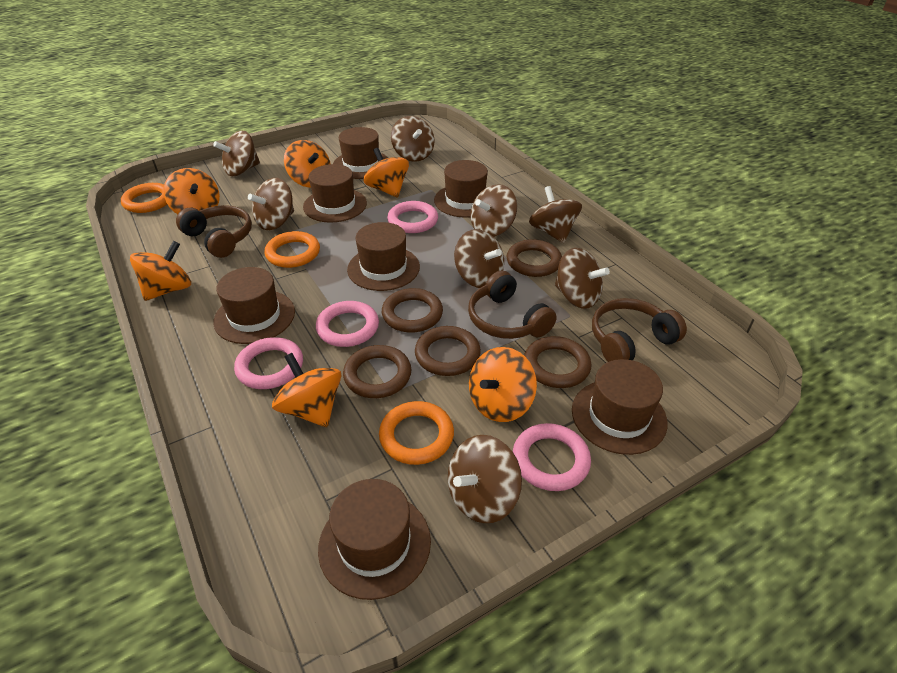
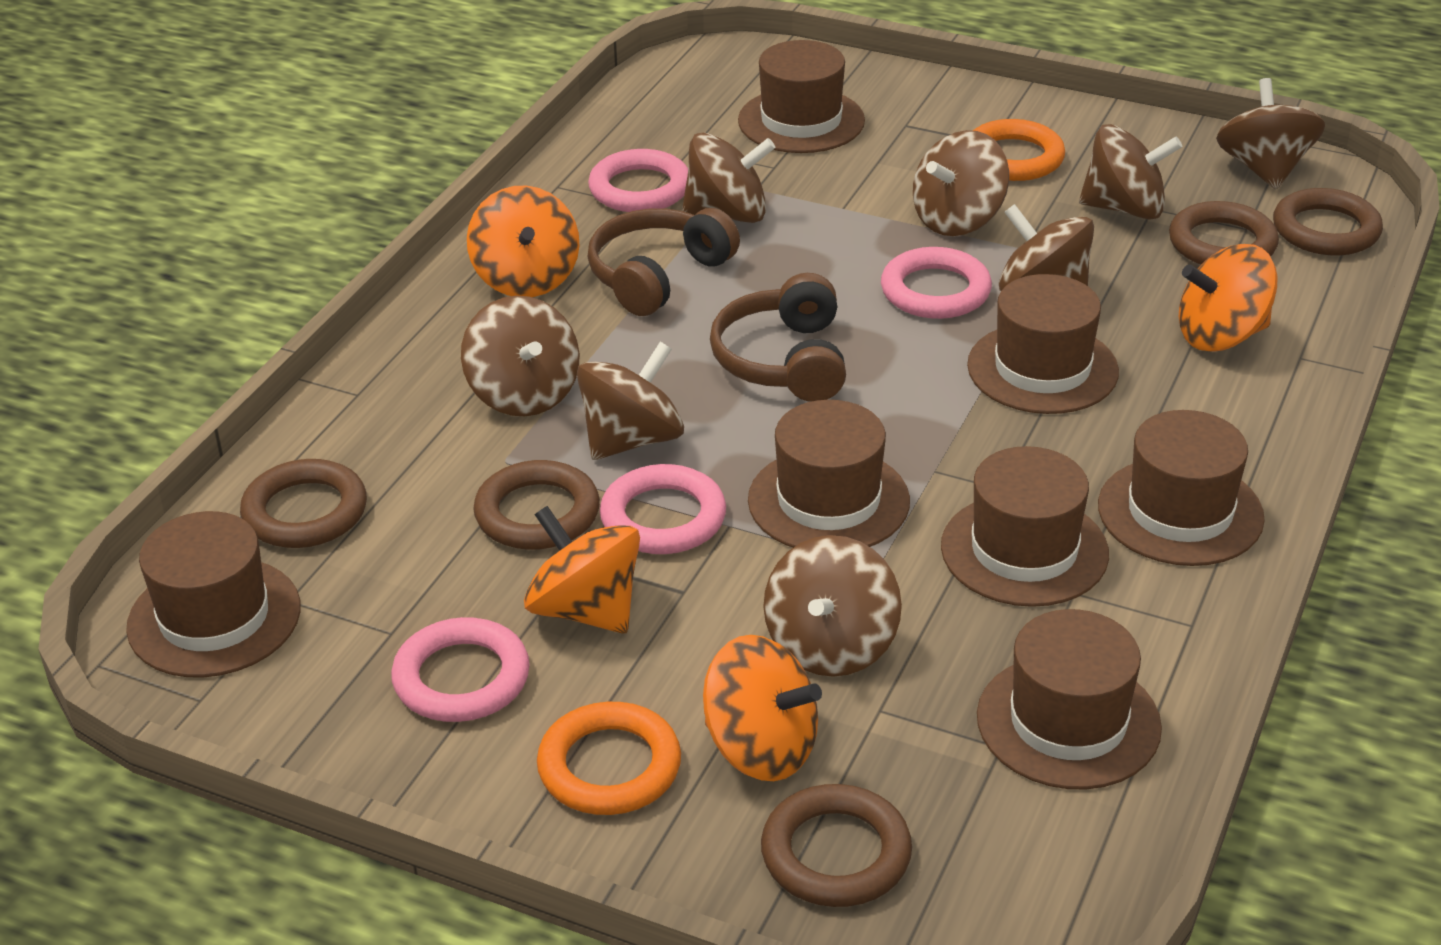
brown headphones: [176,205,252,258] [468,271,557,339] [592,298,687,362] = 3 -> [588,208,740,316] [710,273,846,402] = 2
orange ring: [121,183,167,213] [265,231,320,268] [379,401,454,465] = 3 -> [537,702,681,815] [973,119,1065,181] = 2
orange spinning top: [130,241,191,301] [163,168,220,214] [272,353,341,427] [284,140,330,188] [363,148,409,198] [469,347,537,422] = 6 -> [467,186,579,297] [524,506,640,633] [703,635,822,781] [1179,244,1278,352] = 4

